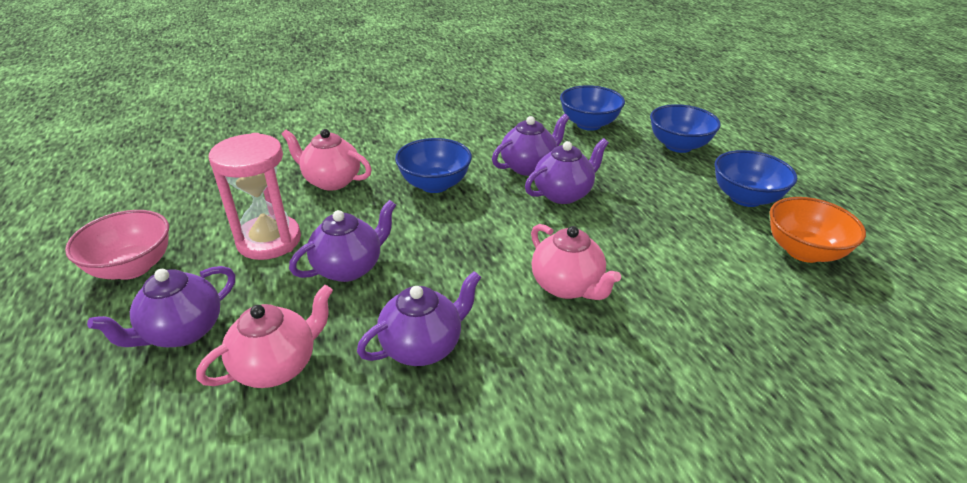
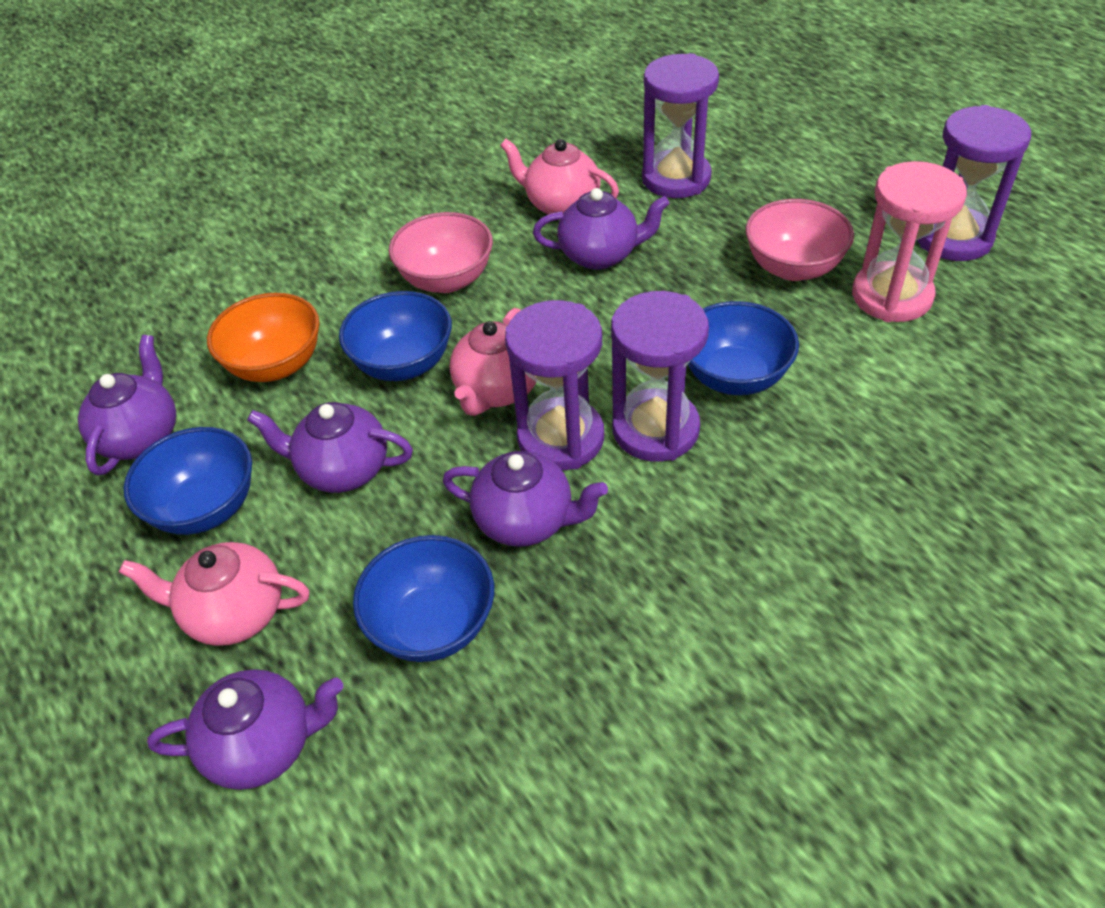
pink bowl: [65,210,169,280] = 1 -> [389,212,493,293] [746,199,854,281] = 2
purple hourglass: none = 0 -> [505,300,604,470] [611,291,709,462] [642,53,719,198] [917,105,1031,261] = 4

